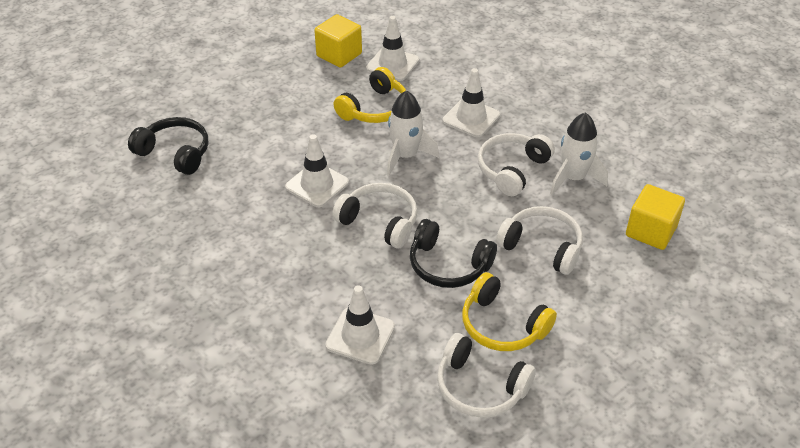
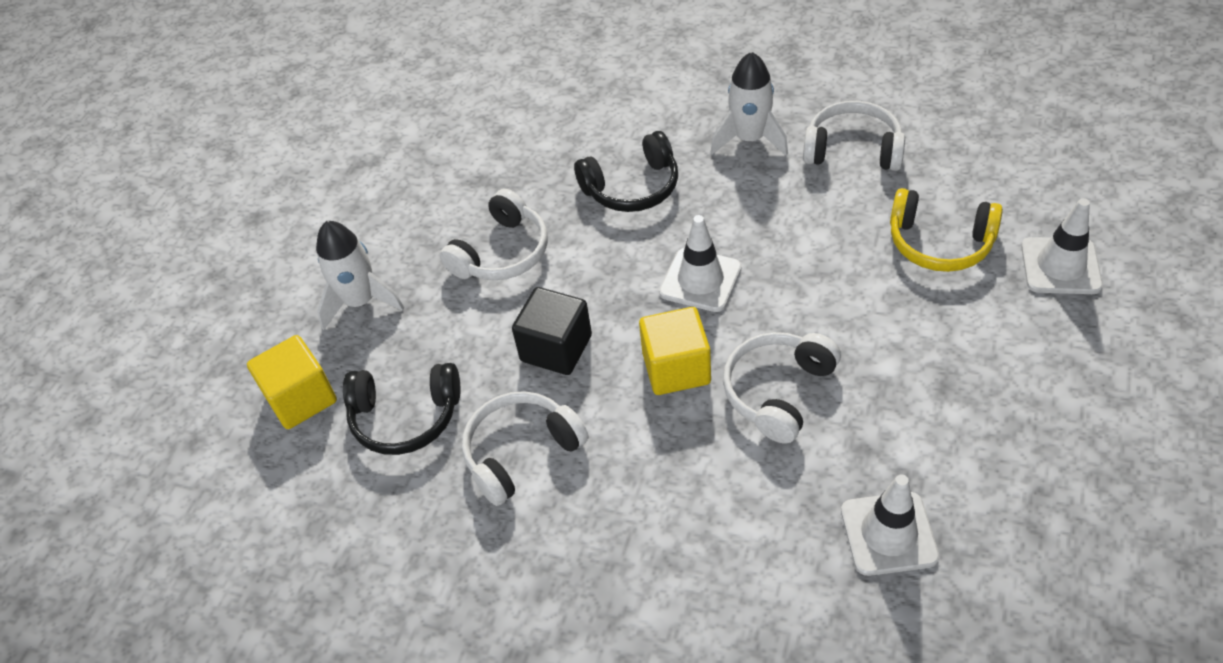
black cube: none = 0 -> [512,287,592,375] = 1
white traffic cone: [285,134,349,207] [325,285,395,365] [366,16,419,81] [443,68,500,137] = 4 -> [659,215,742,312] [841,474,939,576] [1021,198,1103,294] = 3
yellow headphones: [334,67,406,123] [462,272,557,351] = 2 -> [890,188,1003,272] = 1

